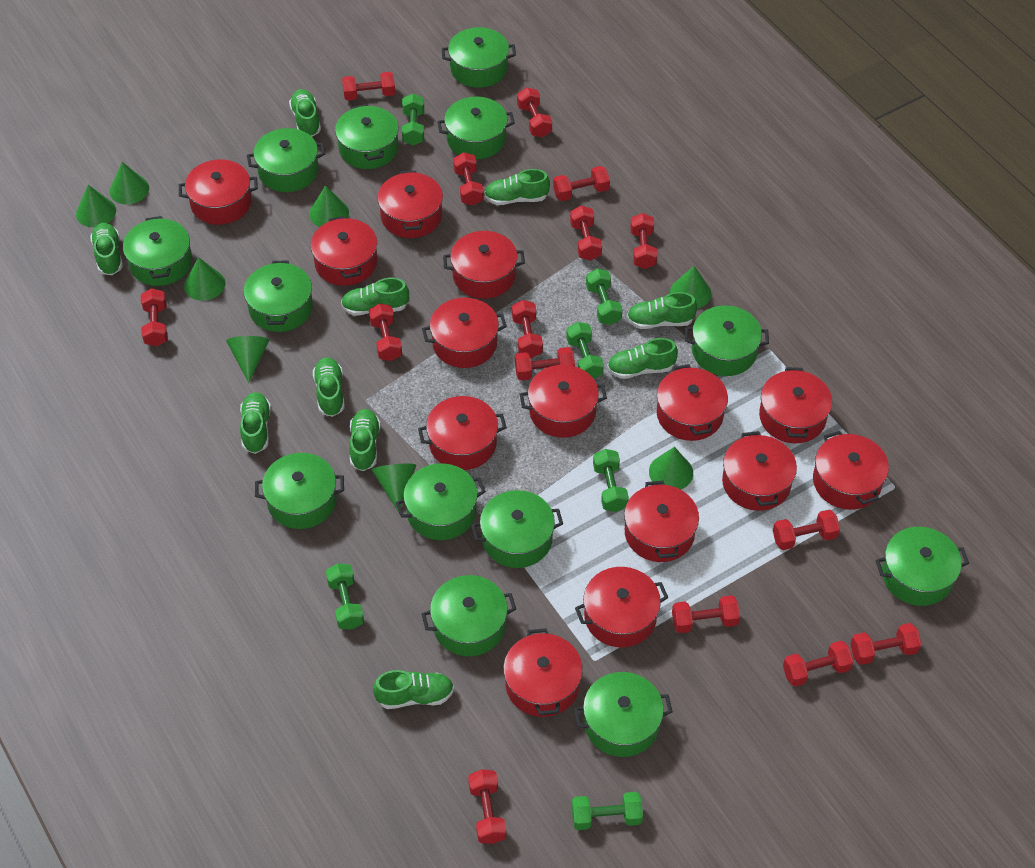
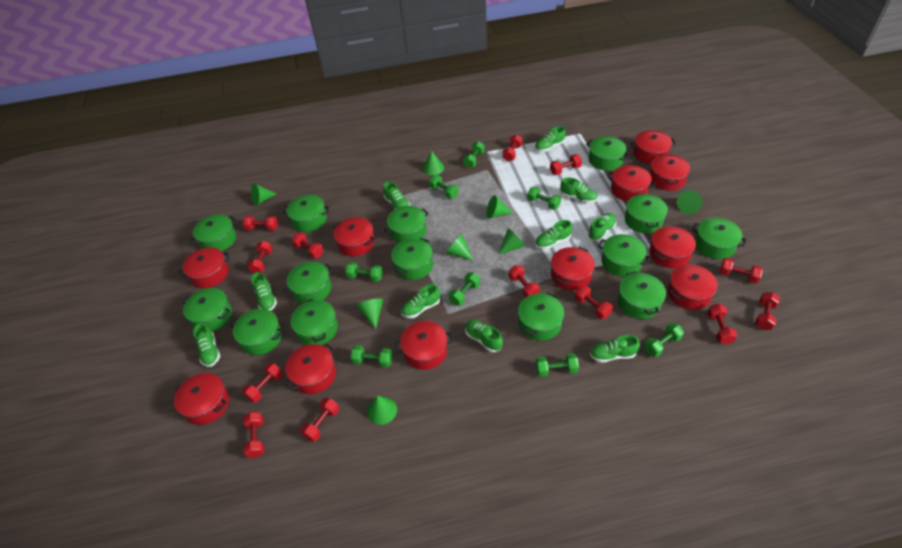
green dumbbell: [326,563,364,630] [402,94,424,146] [566,322,604,379] [572,792,643,830] [586,269,623,325] [593,449,629,512] = 6 -> [345,262,382,282] [350,345,392,368] [429,175,459,199] [449,272,480,306] [463,141,485,168] [527,187,561,210] [536,354,579,377] [644,323,684,357] = 8
green pot: [123,216,192,286] [244,261,313,332] [247,128,325,192] [255,453,344,529] [335,104,399,169] [396,463,486,540] [422,575,516,656] [437,97,515,159] [442,27,516,88] [471,490,563,568] [574,672,672,757] [685,305,769,376] [876,527,969,606] = 13 -> [183,288,232,331] [190,214,236,251] [230,309,283,355] [283,195,330,232] [284,262,333,304] [290,299,338,345] [384,206,429,243] [391,238,433,280] [518,293,564,341] [587,136,629,171] [598,234,651,277] [618,271,666,319] [625,193,668,233] [692,218,747,259] = 14
red dumbbell: [141,288,168,346] [342,72,395,101] [369,303,402,361] [453,152,484,205] [468,769,506,844] [512,300,543,358] [515,347,575,381] [517,87,552,137] [553,166,610,201] [570,206,602,261] [630,213,657,269] [672,595,740,633] [773,510,840,550] [783,641,854,687] [850,623,922,665] = 15 -> [242,363,283,403] [243,216,278,231] [243,412,264,458] [247,241,273,273] [291,232,324,259] [300,398,339,442] [503,135,523,161] [509,265,539,297] [550,154,582,175] [575,286,613,319] [707,304,737,344] [720,258,763,283] [755,292,780,330] = 13
red pot: [179,159,258,225] [310,216,377,286] [377,170,443,238] [418,396,507,470] [422,298,507,368] [443,231,525,299] [503,628,583,717] [520,365,607,438] [575,567,668,647] [624,481,699,562] [657,364,728,441] [722,431,797,511] [759,367,832,443] [813,431,889,510] = 14 -> [174,373,229,425] [179,247,230,288] [285,344,336,394] [333,217,375,257] [395,321,453,370] [551,247,595,290] [608,165,656,202] [630,130,676,164] [649,226,696,268] [650,154,690,191] [668,264,718,310] = 11

